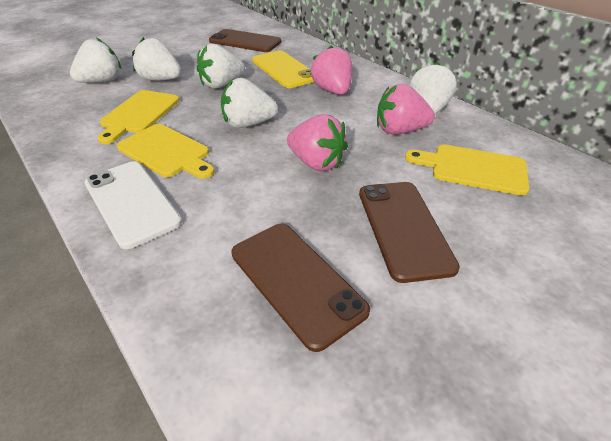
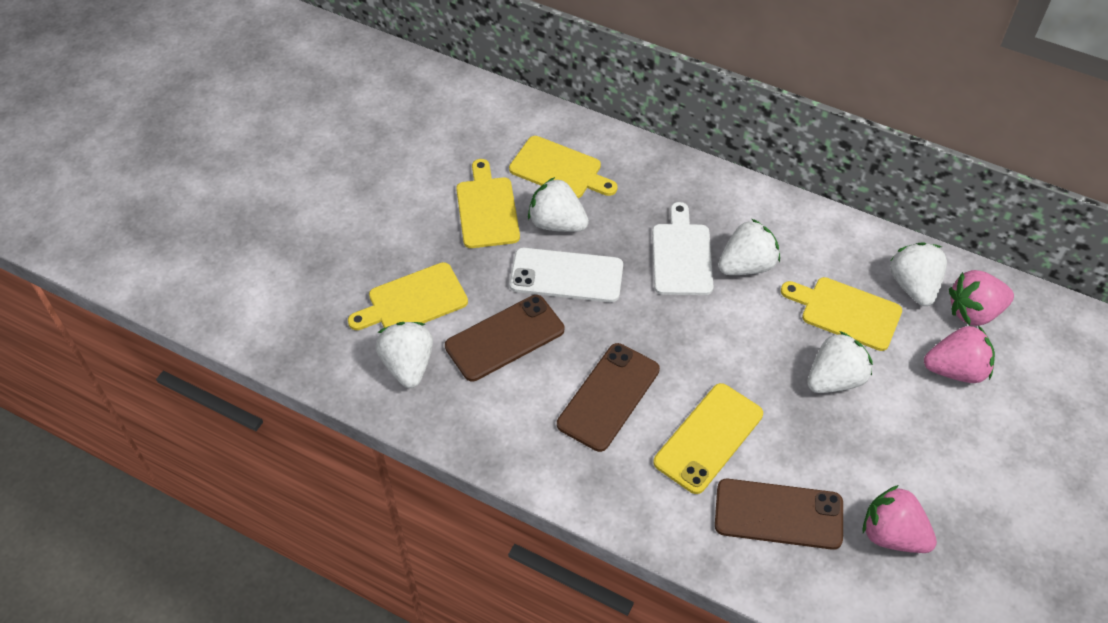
white cutting board: none = 0 -> [652,202,713,295] = 1
yellow cutting board: [97,90,180,144] [117,124,214,179] [405,145,529,196] = 3 -> [348,262,468,330] [456,159,520,248] [509,136,618,198] [781,277,902,351] = 4

